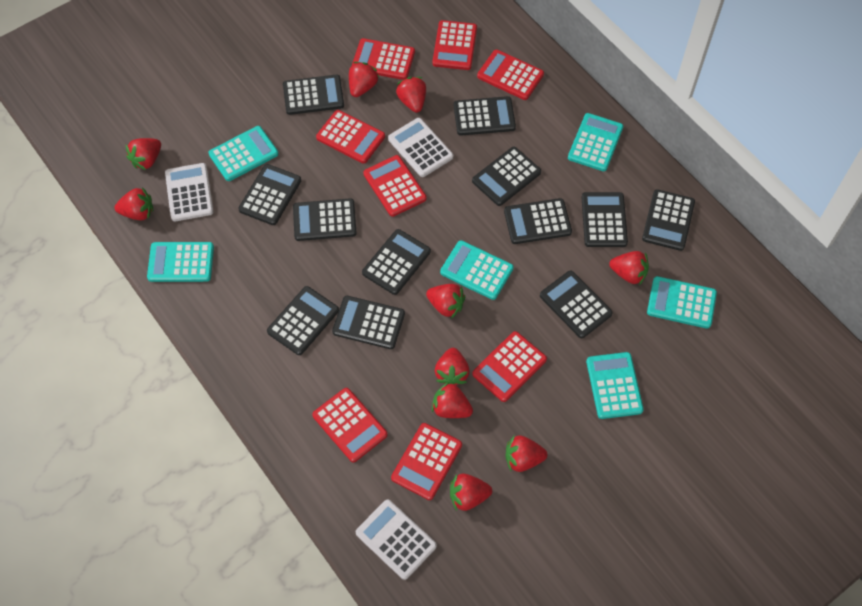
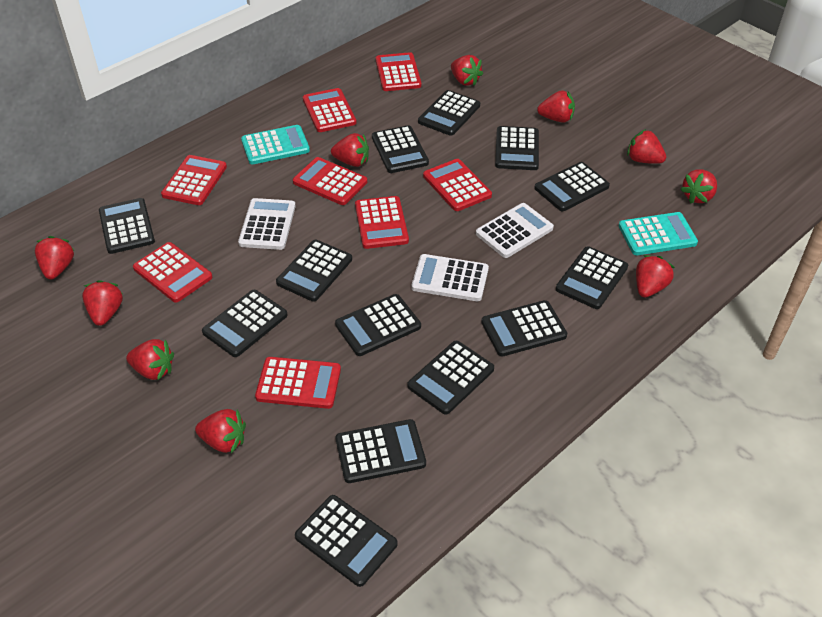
black calculator: [238,164,301,225] [267,286,339,355] [283,75,344,115] [293,198,357,241] [332,296,405,349] [362,229,431,295] [454,96,516,136] [472,147,541,206] [504,198,572,244] [540,271,613,338] [582,192,628,247] [642,189,695,251] = 12 -> [99,198,155,254] [202,290,287,357] [276,240,352,302] [295,495,397,587] [335,294,421,356] [336,419,426,483] [372,125,429,173] [407,341,494,415] [418,90,480,136] [481,300,567,357] [495,126,539,170] [535,162,610,211] [556,246,628,309] = 13
turquoise calculator: [147,242,214,282] [209,126,279,181] [440,240,514,300] [568,113,623,171] [586,352,644,419] [647,276,717,329] = 6 -> [241,125,310,165] [619,212,698,255] = 2

